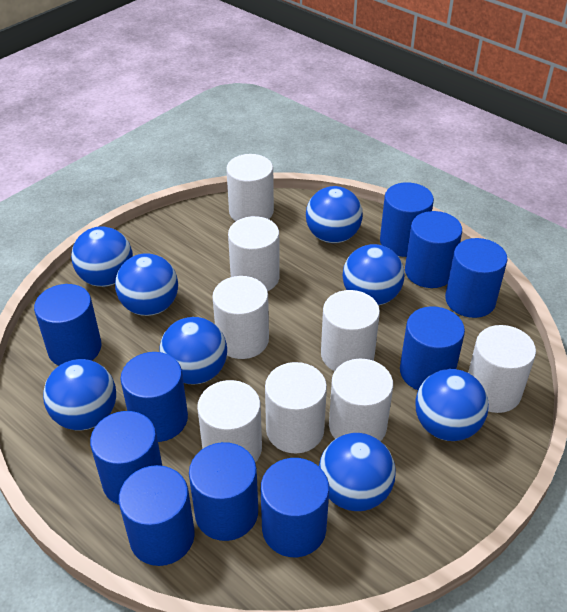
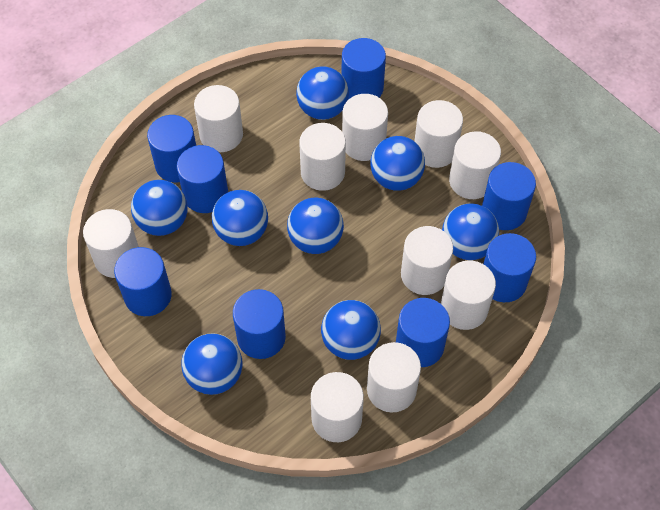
blue cylinder: [34,284,101,366] [90,411,162,505] [119,465,195,566] [121,352,188,442] [189,442,258,541] [261,458,329,557] [380,182,434,257] [400,306,465,390] [405,211,462,288] [445,238,508,318] = 10 -> [114,247,172,316] [147,115,196,182] [177,145,228,213] [233,289,286,359] [341,38,386,100] [396,298,450,367] [482,162,536,230] [483,233,536,302] = 8
white cylinder: [197,380,262,463] [212,276,269,359] [226,154,274,221] [228,216,280,291] [265,362,327,453] [321,290,380,371] [329,359,393,441] [468,325,536,413] = 8 -> [83,209,139,278] [194,85,243,152] [299,123,346,191] [311,372,364,442] [342,94,388,161] [367,342,421,412] [401,226,453,295] [415,100,463,168] [441,260,496,330] [449,131,501,199] = 10

